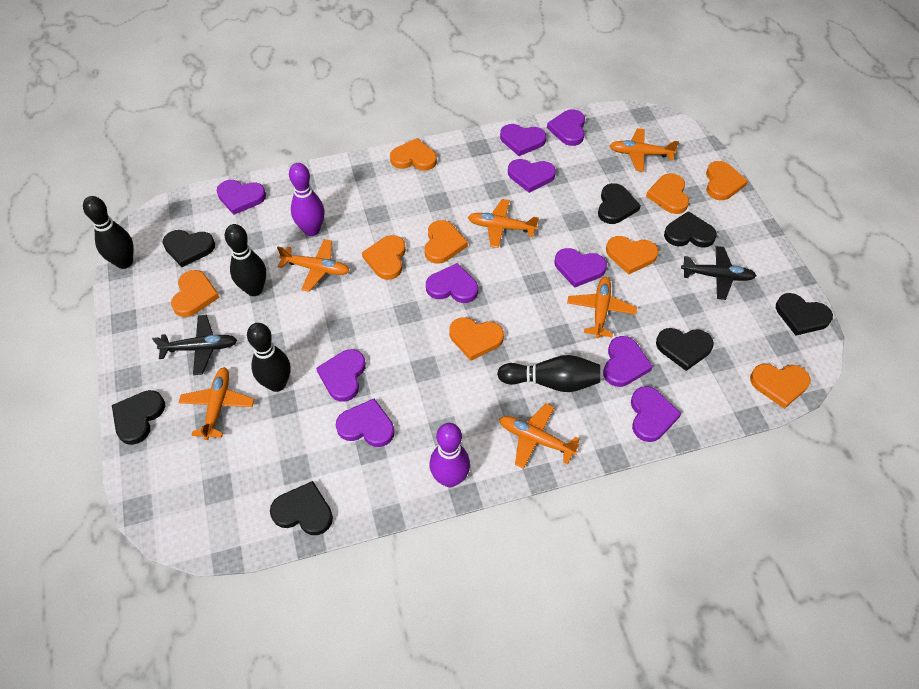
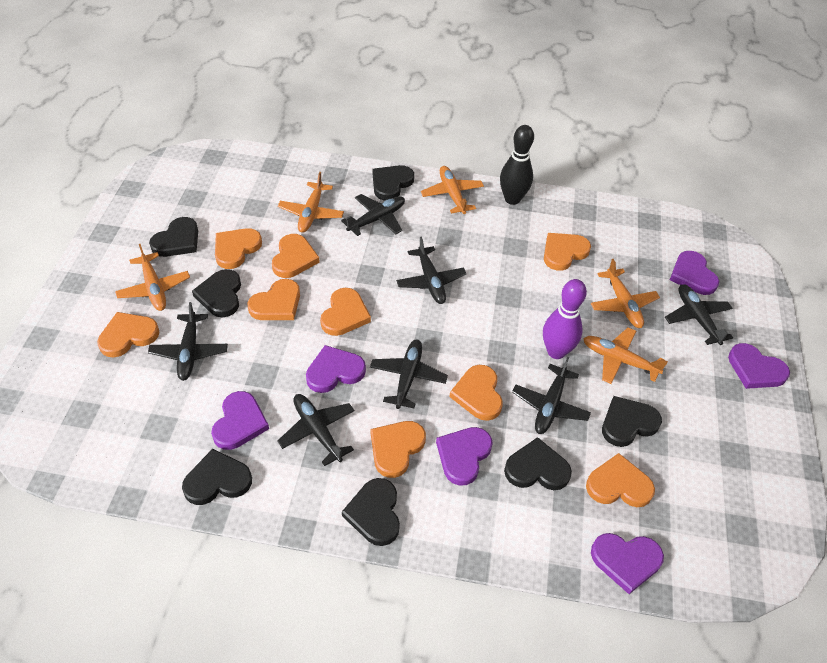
black bowling pin: [83,196,134,269] [225,224,266,296] [247,323,290,392] [497,355,600,392] = 4 -> [500,125,534,205] = 1
black plane: [152,315,237,375] [681,246,756,300] = 2 -> [148,302,228,381] [277,394,355,466] [341,194,405,236] [370,339,448,409] [396,236,466,304] [512,357,591,434] [665,284,733,345] = 7
orange plane: [179,367,254,440] [277,239,350,292] [468,199,539,248] [499,403,580,469] [567,277,637,338] [609,128,679,171] = 6 -> [115,244,190,311] [278,172,344,233] [421,166,484,214] [583,328,668,384] [591,259,660,328] = 5
purple bowling pin: [289,163,325,236] [430,423,470,487] = 2 -> [543,279,587,359] = 1
purple heart: [217,180,266,215] [316,349,366,402] [336,399,394,447] [426,263,478,303] [500,124,546,156] [508,159,556,193] [547,109,585,146] [555,248,607,288] [603,336,653,387] [631,386,681,442] = 10 -> [211,391,269,450] [306,345,366,393] [436,427,493,486] [591,533,664,594] [670,251,719,295] [728,343,790,389] = 6

